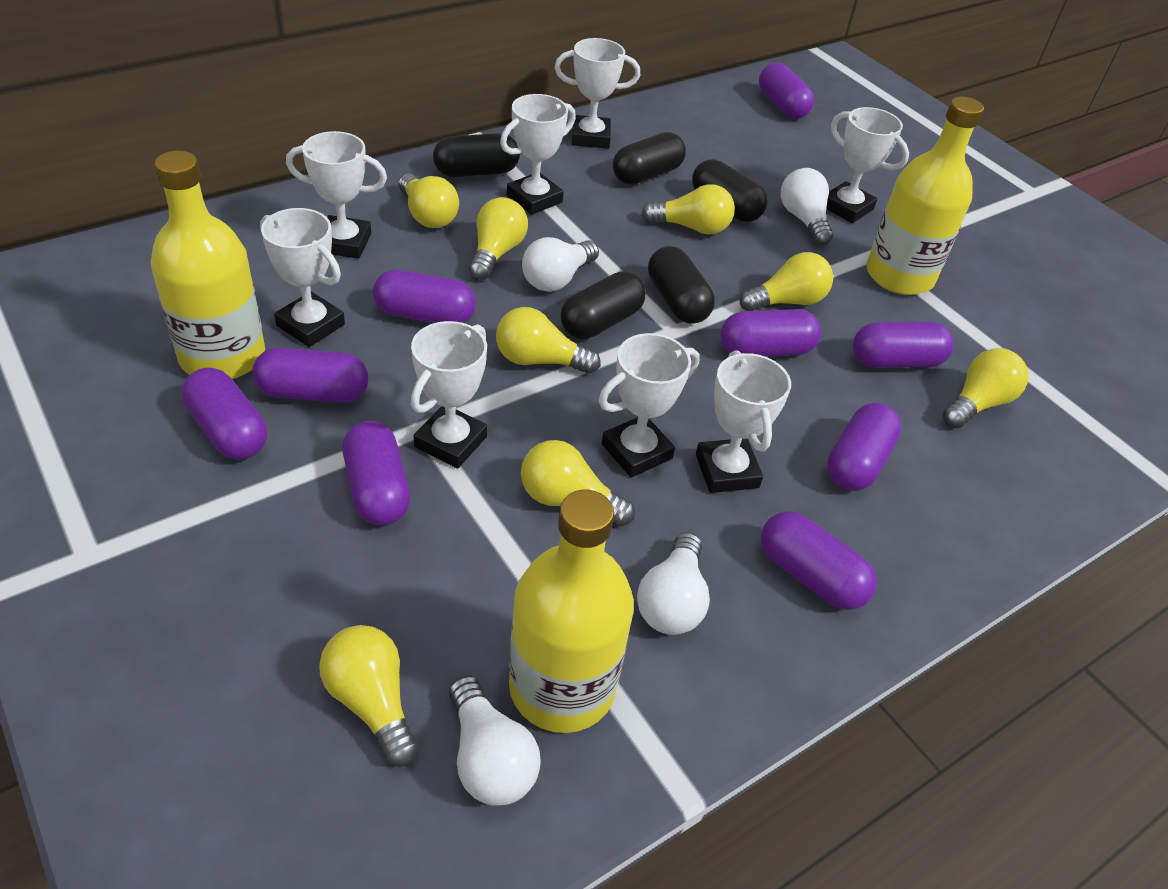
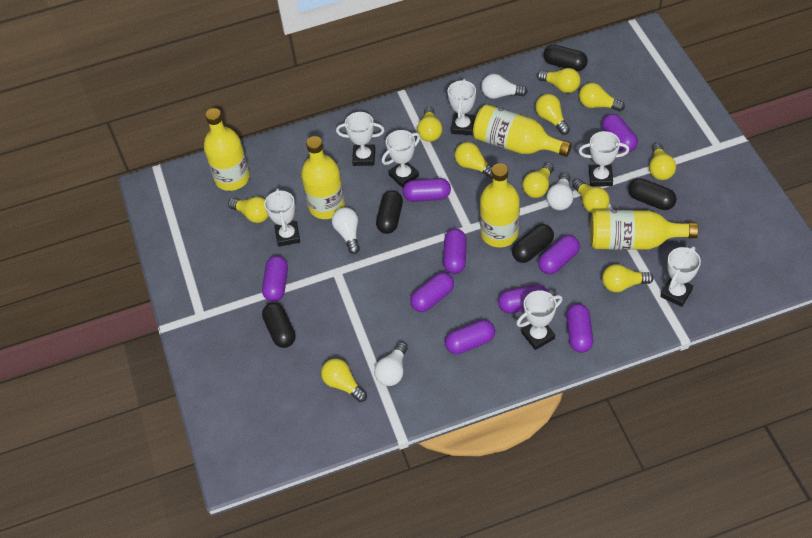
white trophy: [260,208,345,347] [286,131,387,259] [411,321,487,468] [500,94,576,215] [554,38,640,149] [599,333,700,478] [696,350,791,493] [826,107,909,223] = 8 -> [264,189,300,247] [336,112,385,166] [382,130,420,188] [448,79,476,135] [516,290,563,350] [579,131,629,187] [660,246,701,307] = 7
yellow bottle: [151,151,265,379] [509,490,634,733] [866,96,984,295] = 3 -> [204,108,250,191] [301,136,345,219] [473,104,572,157] [480,163,520,247] [590,210,698,250] = 5
yellow light bulb: [319,625,418,767] [399,174,459,228] [469,197,528,280] [496,307,601,374] [521,440,635,526] [642,184,735,235] [740,252,833,311] [943,348,1028,429] = 8 -> [228,197,269,223] [321,358,367,402] [417,107,442,142] [455,142,492,178] [522,162,554,198] [535,94,570,135] [537,68,581,93] [572,179,610,213] [579,83,625,111] [602,264,654,292] [649,143,676,180] = 11

